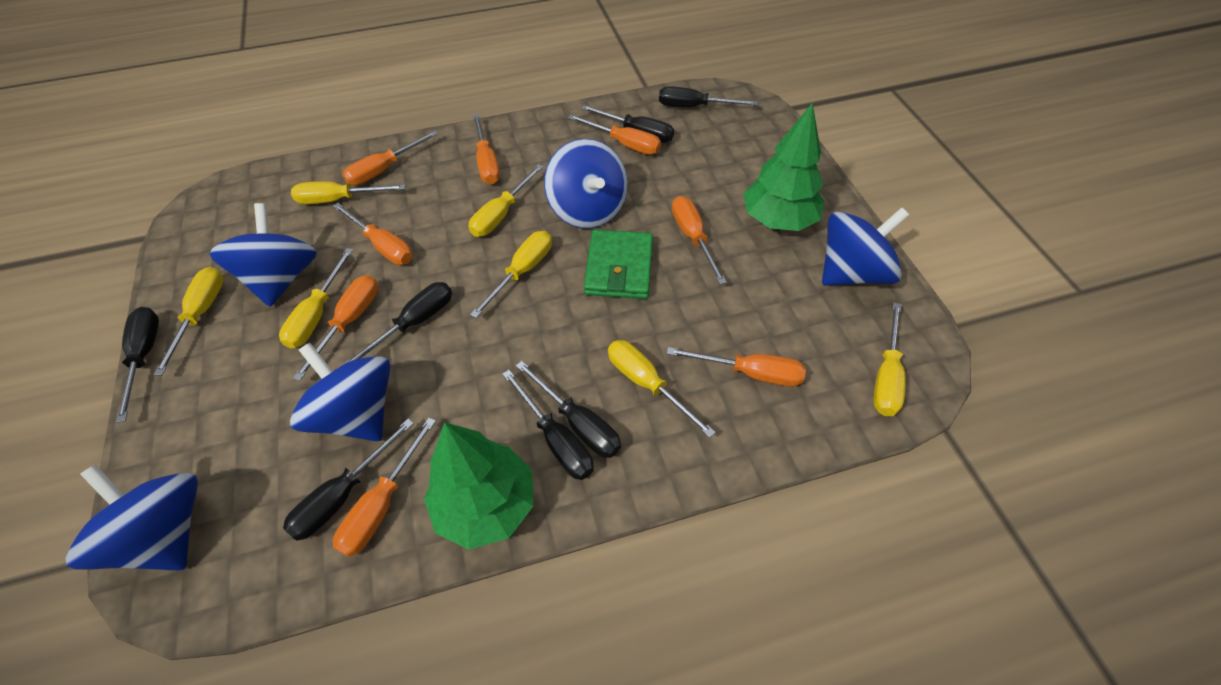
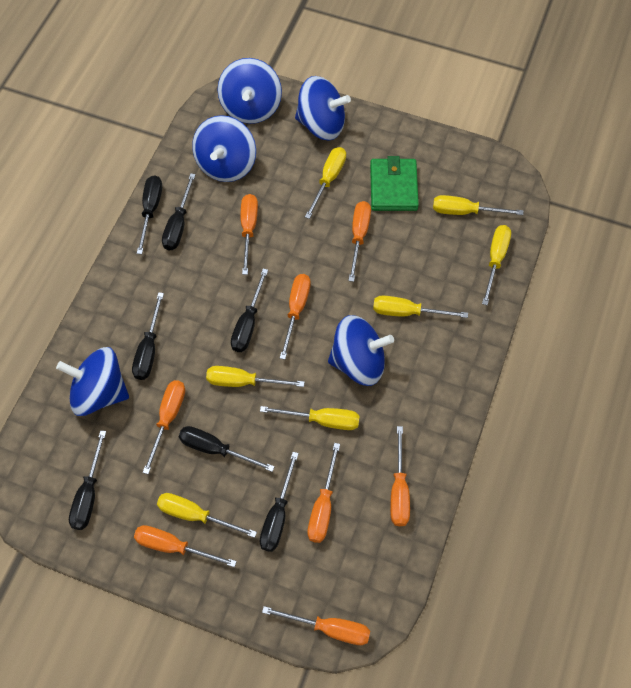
green tree: [424,422,533,550] [743,103,824,231] = 2 -> none = 0

